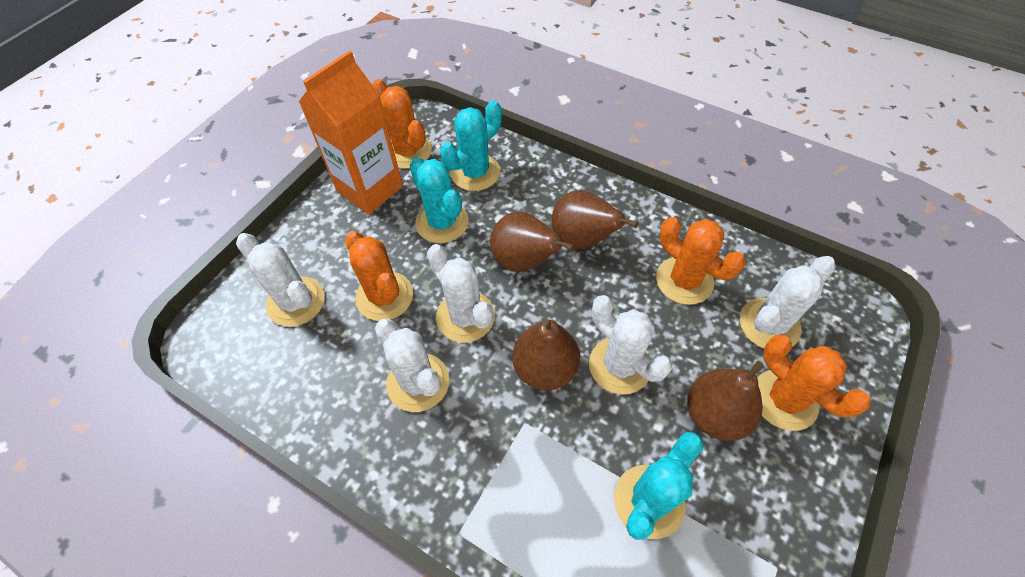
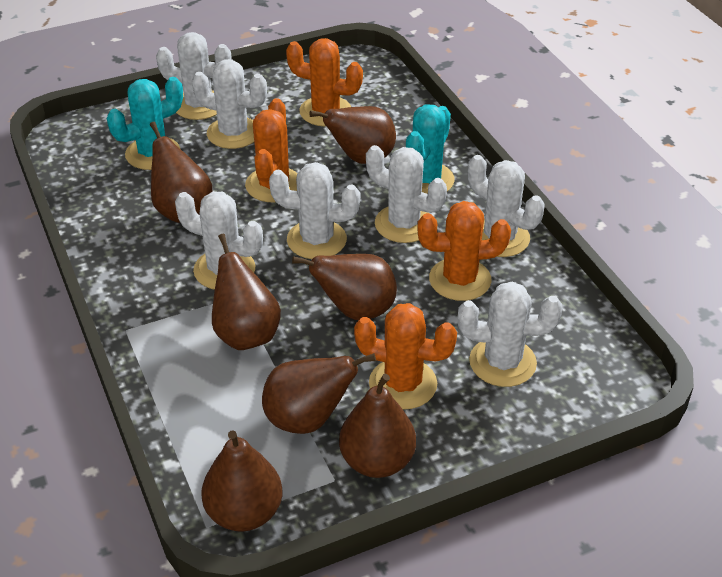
brown pear: [490,212,575,272] [512,317,580,390] [551,190,639,249] [687,361,764,441] = 4 -> [150,122,212,223] [201,430,282,532] [212,234,281,350] [262,353,376,434] [292,254,397,320] [309,106,396,164] [339,374,416,478] = 7
orange carton: [299,50,403,214] = 1 -> none = 0
turquoise cactus: [409,157,469,243] [440,100,502,191] [614,432,704,540] = 3 -> [107,77,183,170] [406,104,454,194] = 2
white cactus: [236,233,325,327] [375,319,449,412] [427,244,495,343] [589,295,672,394] [740,256,836,349] = 5 -> [156,32,232,120] [175,192,263,290] [192,59,267,149] [269,162,360,259] [366,145,447,243] [458,282,562,387] [468,155,544,257] = 7

